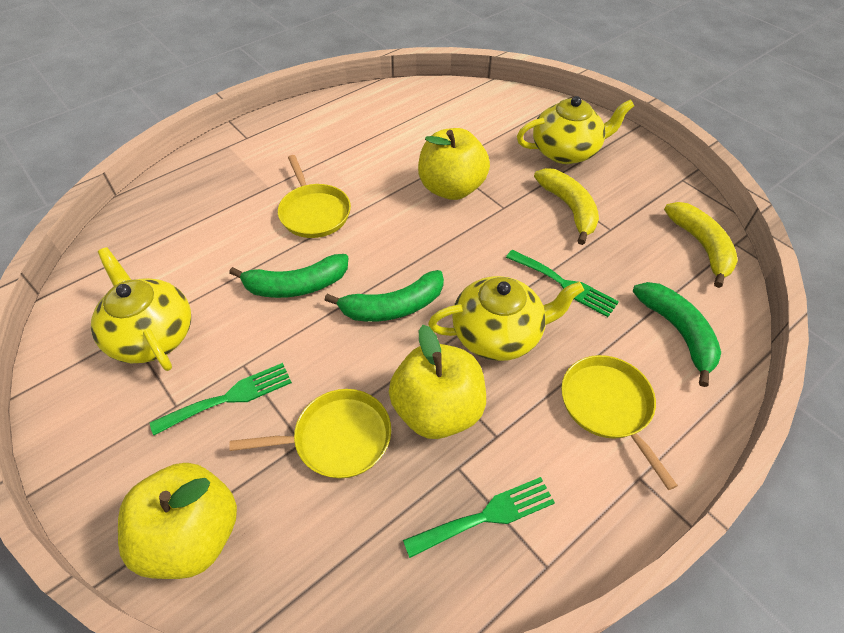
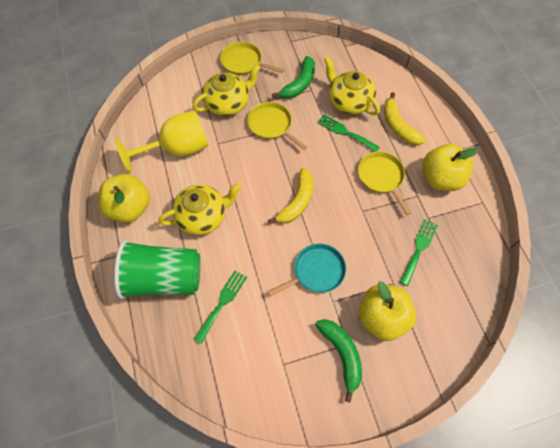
green banana: [229,254,348,298] [324,270,444,322] [633,282,721,387] = 3 -> [272,56,315,98] [315,319,362,403] = 2
green cup: none = 0 -> [114,240,200,299] = 1
turquoise pan: none = 0 -> [267,244,346,297] = 1
yellow goblet: none = 0 -> [115,111,209,173] = 1

